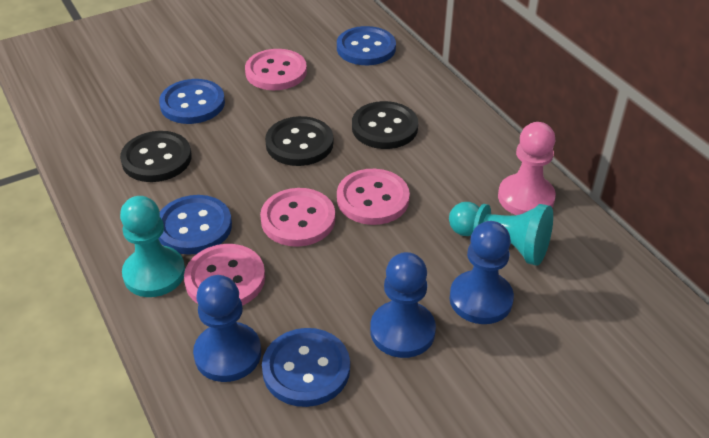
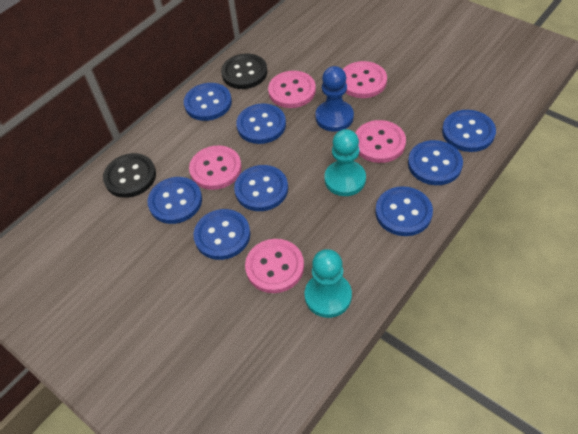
black button: [120,131,191,182] [265,116,333,166] [352,101,418,149] = 3 -> [103,153,156,198] [221,54,267,89] = 2
blue button: [158,195,232,255] [159,79,225,124] [262,328,350,407] [337,26,396,65] = 4 -> [147,177,202,224] [184,83,232,121] [193,209,250,260] [234,165,288,211] [236,103,286,144] [375,186,433,236] [408,140,463,185] [442,110,496,152] = 8
blue pawn: [193,275,261,382] [370,252,436,358] [450,221,514,324] = 3 -> [315,66,354,132] = 1
pink button: [184,244,265,306] [245,49,307,90] [260,188,335,247] [337,169,410,225] = 4 -> [189,145,242,190] [245,239,304,293] [268,71,316,108] [343,61,387,98] [356,120,406,163] = 5
pink pawn: [498,122,556,215] = 1 -> none = 0

